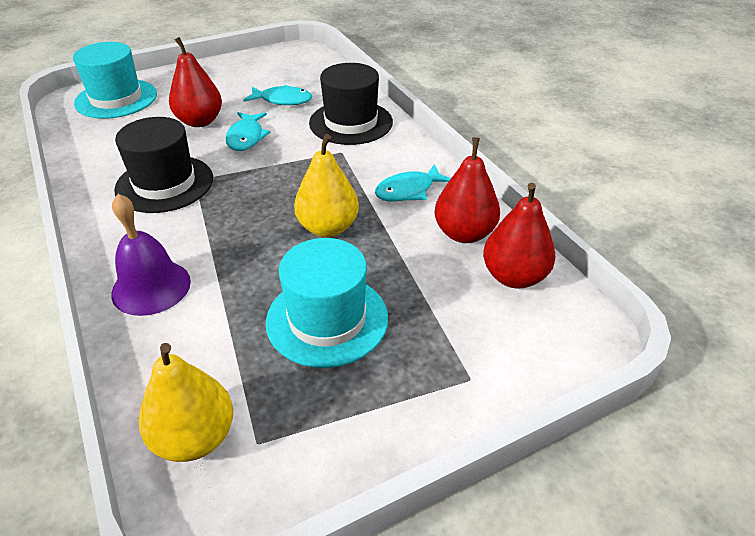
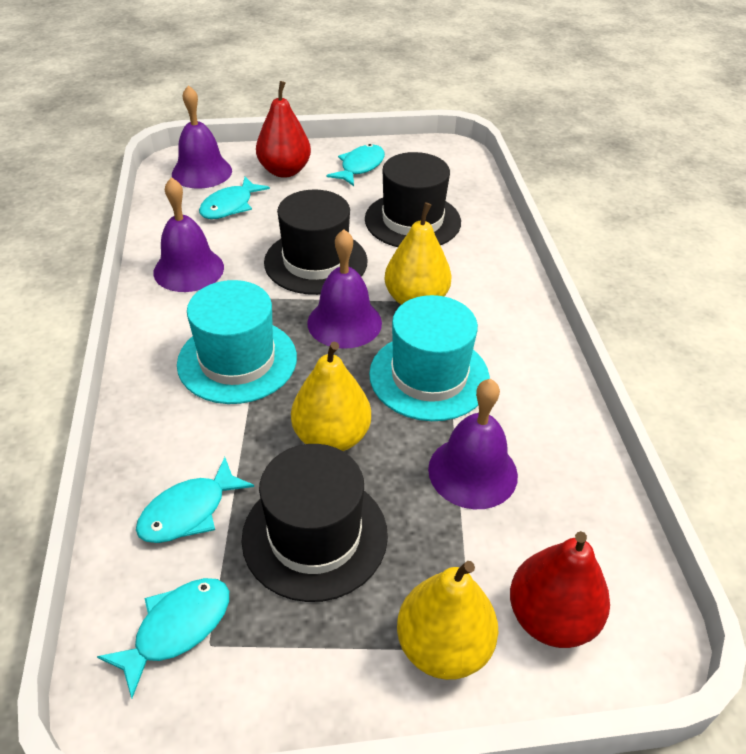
black hat: [114,117,213,213] [309,63,393,145] = 2 -> [241,444,388,602] [264,189,368,295] [365,152,461,247] = 3
purple bell: [111,194,191,316] = 1 -> [153,177,224,292] [172,85,232,189] [307,229,382,349] [428,379,518,509] = 4
red pear: [169,37,222,127] [434,137,500,243] [483,183,556,289] = 3 -> [256,81,311,178] [510,531,610,648] = 2
turquoise fish: [225,112,270,151] [243,85,312,105] [375,164,451,201] = 3 -> [97,578,229,698] [136,457,254,543] [199,177,270,219] [326,144,385,186] = 4
yellow pear: [139,343,233,462] [294,134,359,237] = 2 -> [291,342,371,451] [385,202,452,305] [397,561,498,680] = 3

